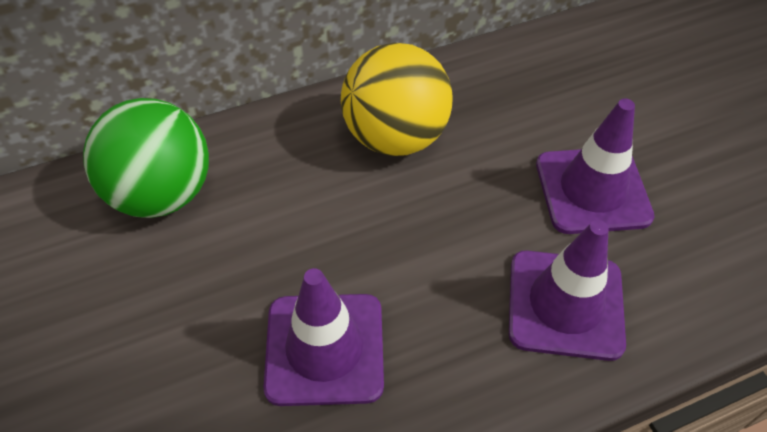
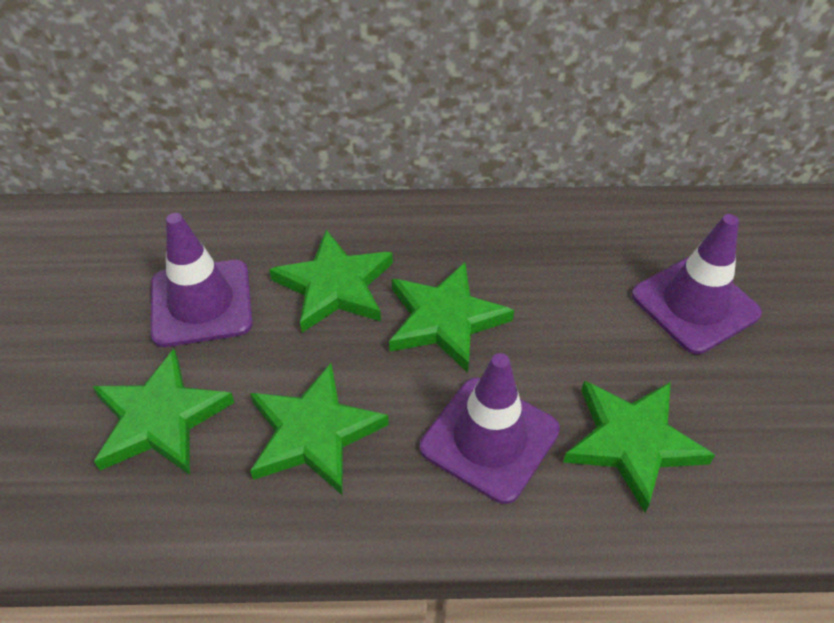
green ball: [83,98,209,218] = 1 -> none = 0
green star: none = 0 -> [92,349,235,475] [250,363,389,495] [269,230,393,333] [389,262,514,373] [563,381,715,512] = 5
yellow ball: [341,43,453,156] = 1 -> none = 0

